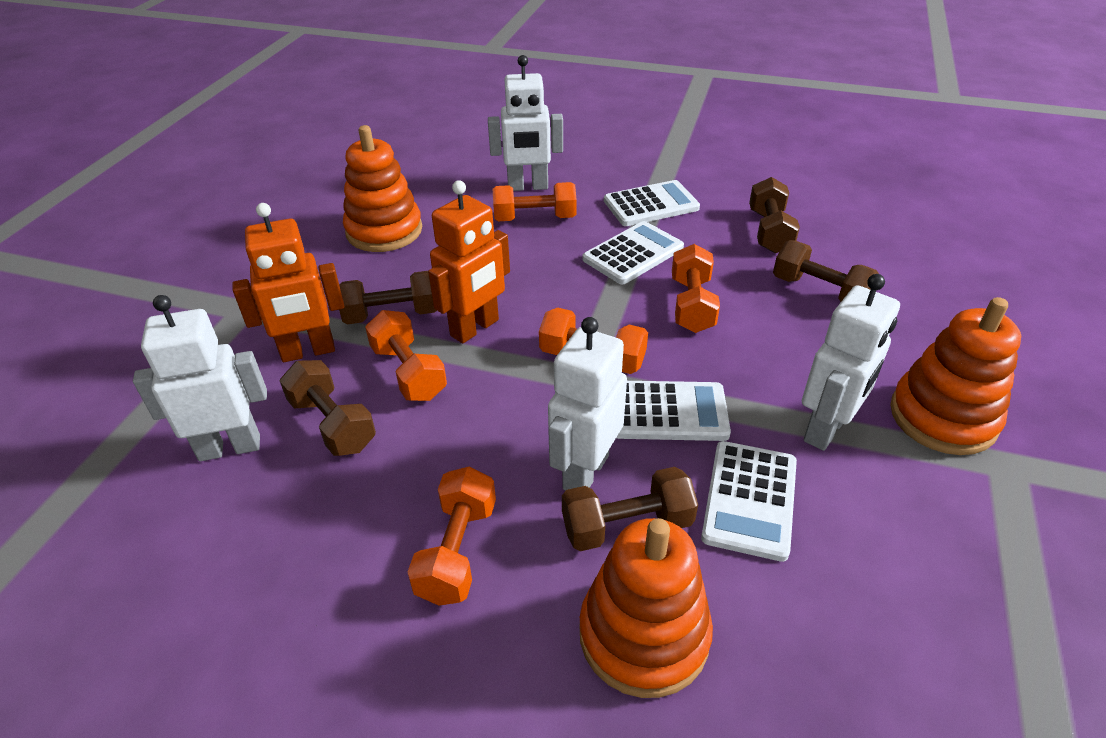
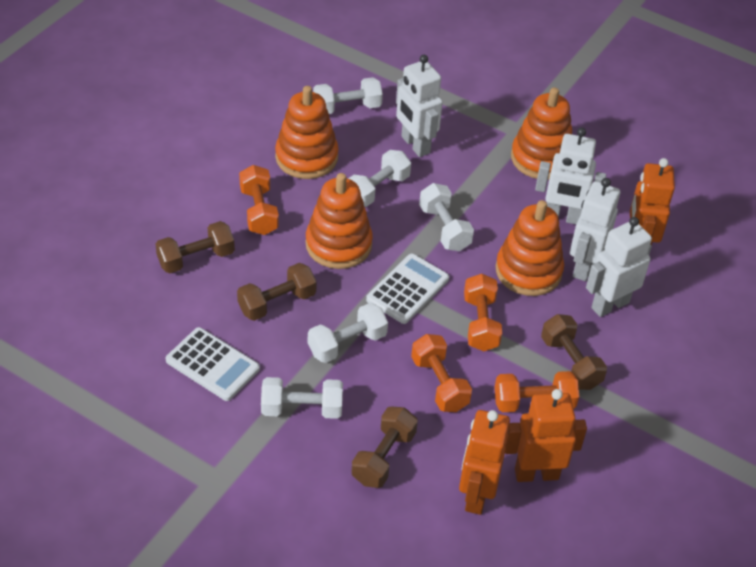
brown dumbbell: [280,360,376,456] [339,271,437,324] [562,467,698,551] [749,177,800,253] [773,240,879,302] = 5 -> [155,221,235,273] [237,263,317,321] [351,406,418,488] [541,314,607,390] = 4
orange dumbbell: [365,310,447,401] [408,467,496,606] [493,182,577,221] [539,308,648,374] [672,244,720,333] = 5 -> [239,165,279,235] [411,334,472,412] [464,274,502,351] [495,371,579,412] = 4
orange robot: [232,203,344,362] [428,180,510,343] = 2 -> [459,410,510,515] [505,389,587,482] [630,158,675,246] = 3
orange stacking toy: [343,125,422,252] [580,518,713,698] [890,297,1021,455] = 3 -> [275,86,339,179] [306,173,373,269] [496,200,564,296] [511,87,572,180] = 4
white calculator: [583,221,684,284] [604,180,700,226] [616,381,731,441] [701,441,797,562] = 4 -> [166,327,260,401] [366,254,449,324] = 2
white dumbbell: none = 0 -> [261,377,343,419] [308,303,388,363] [313,77,383,114] [348,150,411,207] [419,183,474,251] = 5

